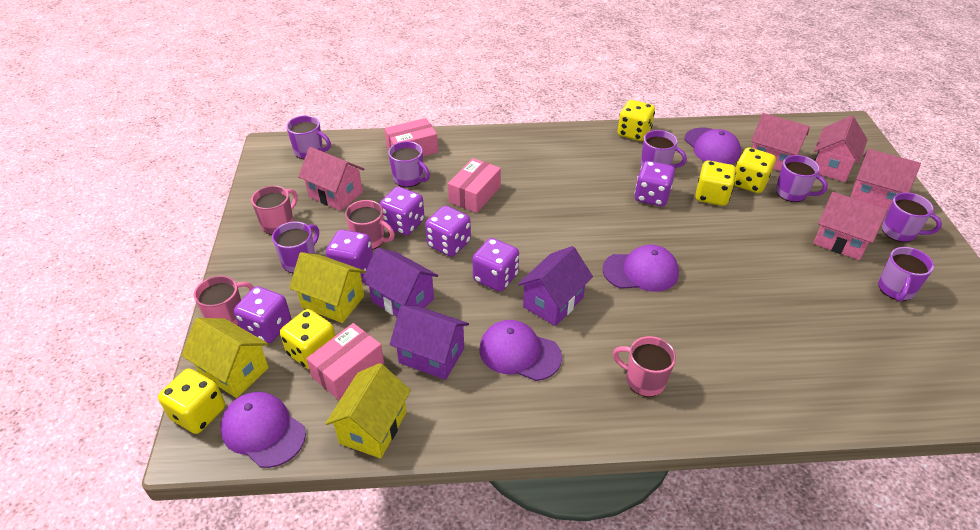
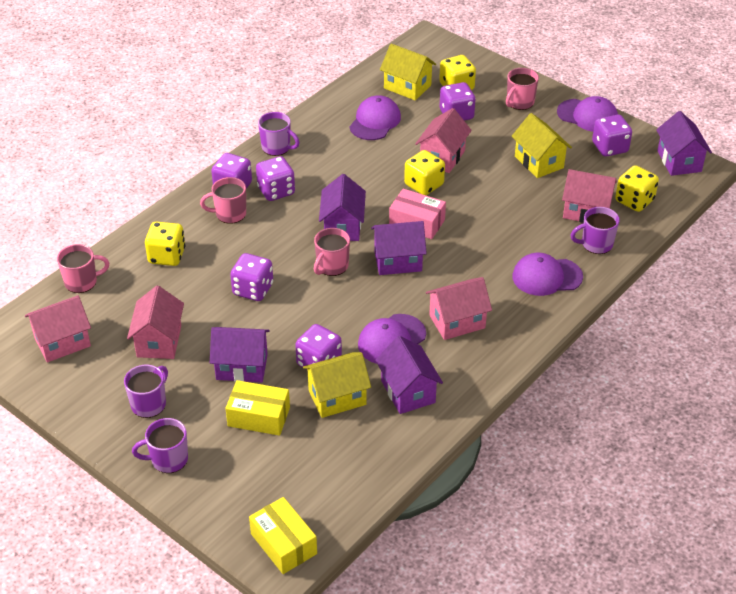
pink box: [306,323,384,400] [385,118,438,156] [448,158,501,213] = 3 -> [389,189,446,239] = 1
purple house: [361,248,438,317] [390,306,469,380] [518,246,593,326] = 3 -> [210,327,270,383] [319,174,366,241] [371,221,427,275] [375,336,443,414] [656,111,712,176] = 5
purple mug: [272,222,319,273] [286,115,331,159] [388,141,430,187] [641,130,687,168] [776,155,828,202] [878,247,934,302] [882,192,942,242] = 7 -> [124,365,168,418] [132,418,188,473] [258,112,299,156] [571,207,620,254] = 4
yellow box: none = 0 -> [225,380,290,436] [249,497,317,574] = 2
yellow dice: [158,368,225,434] [280,309,335,369] [618,100,655,141] [695,161,736,206] [734,147,776,193] = 5 -> [145,222,185,266] [404,150,445,195] [439,55,476,90] [615,165,659,212] = 4

